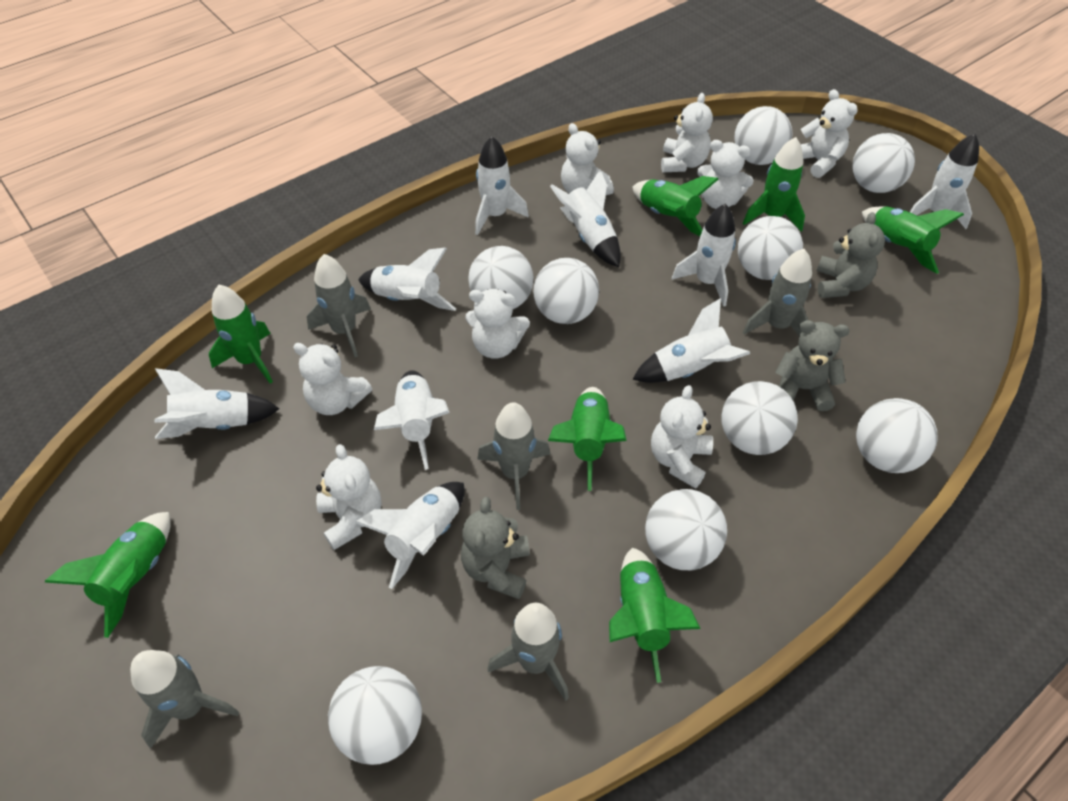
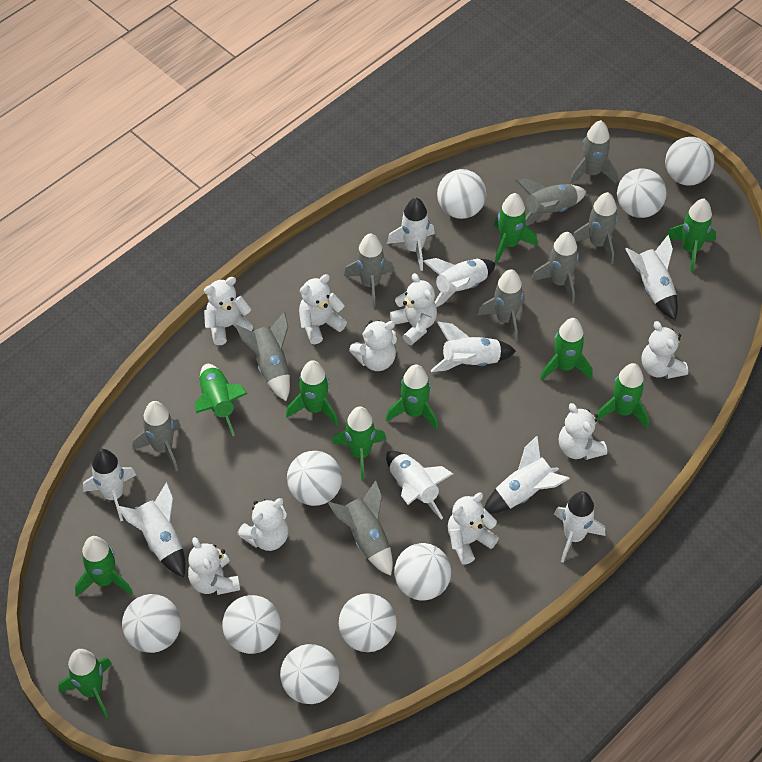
green rocket: [45,512,171,638] [209,285,273,384] [548,387,627,491] [609,548,701,683] [632,176,719,236] [743,137,805,232] [862,206,964,274] = 7 -> [58,649,112,718] [75,536,133,596] [195,364,248,436] [286,360,338,426] [332,406,386,480] [386,364,438,430] [494,193,537,264] [540,318,593,381] [596,363,649,428] [666,199,716,272] = 10
grey rocket: [130,650,239,748] [307,254,371,357] [477,402,550,510] [487,603,569,701] [743,249,812,336] = 5 -> [132,401,181,471] [236,312,290,401] [328,480,393,576] [344,233,394,307] [477,269,525,342] [515,179,586,226] [531,232,579,304] [569,120,617,184] [573,192,618,264] = 9
grey teddy bear: [461,497,530,599] [775,320,850,411] [817,212,885,298] = 3 -> none = 0
white teddy bear: [293,343,372,415] [316,444,381,550] [465,289,530,359] [561,123,614,195] [651,385,713,489] [661,93,713,172] [697,140,754,209] [801,89,858,178] = 8 -> [188,537,240,595] [204,277,253,346] [237,498,289,551] [299,274,347,344] [349,320,397,371] [390,273,437,345] [447,493,499,565] [559,403,607,460] [642,321,688,379] = 9

